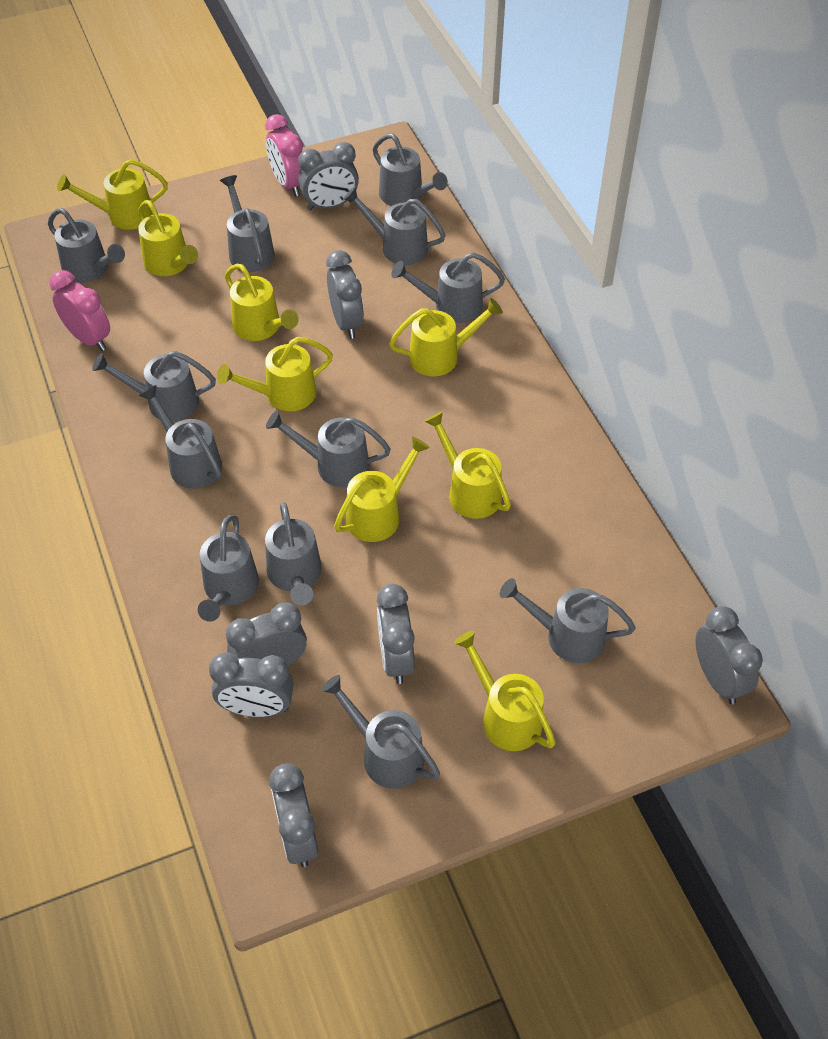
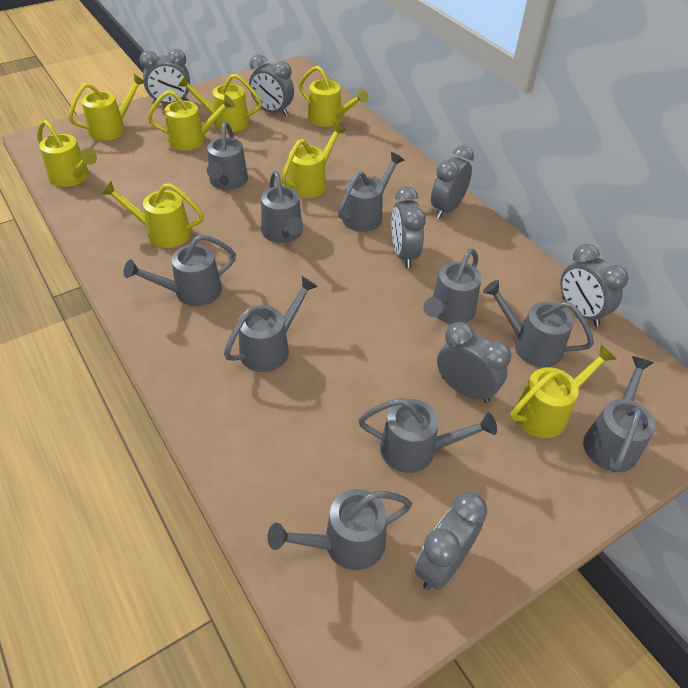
grey watering can: [48,208,125,283] [92,351,216,422] [139,385,222,489] [198,515,259,622] [220,175,275,272] [265,502,322,605] [266,411,391,487] [321,675,440,789] [343,186,445,265] [373,133,448,206] [391,252,505,323] [500,578,636,663] = 12 -> [124,234,236,306] [207,122,248,190] [224,276,318,372] [261,171,303,243] [268,489,412,570] [338,152,404,232] [358,398,497,473] [424,248,481,324] [483,280,594,367] [583,356,655,473] = 10
pink clock: [49,270,110,351] [265,114,303,196] = 2 -> none = 0

